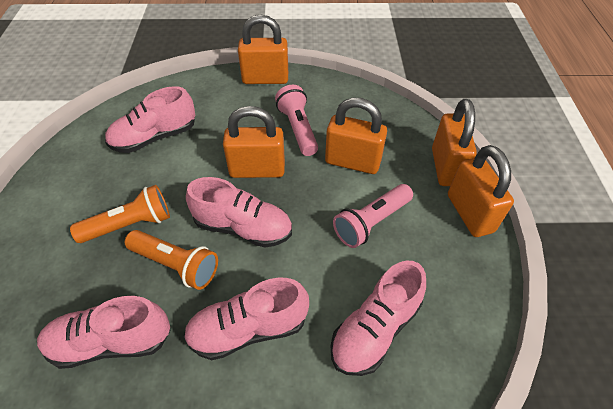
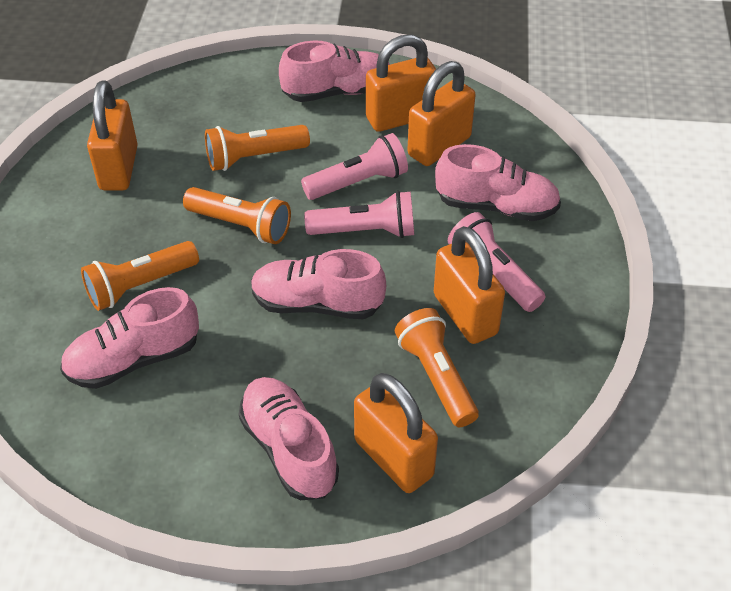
orange flashlight: [70,185,170,243] [125,230,218,290] = 2 -> [81,241,199,311] [183,187,291,244] [205,125,310,171] [395,308,479,427] = 4
pink flashlight: [275,85,318,156] [333,184,413,248] = 2 -> [301,133,408,200] [304,191,414,238] [448,212,545,312] = 3

